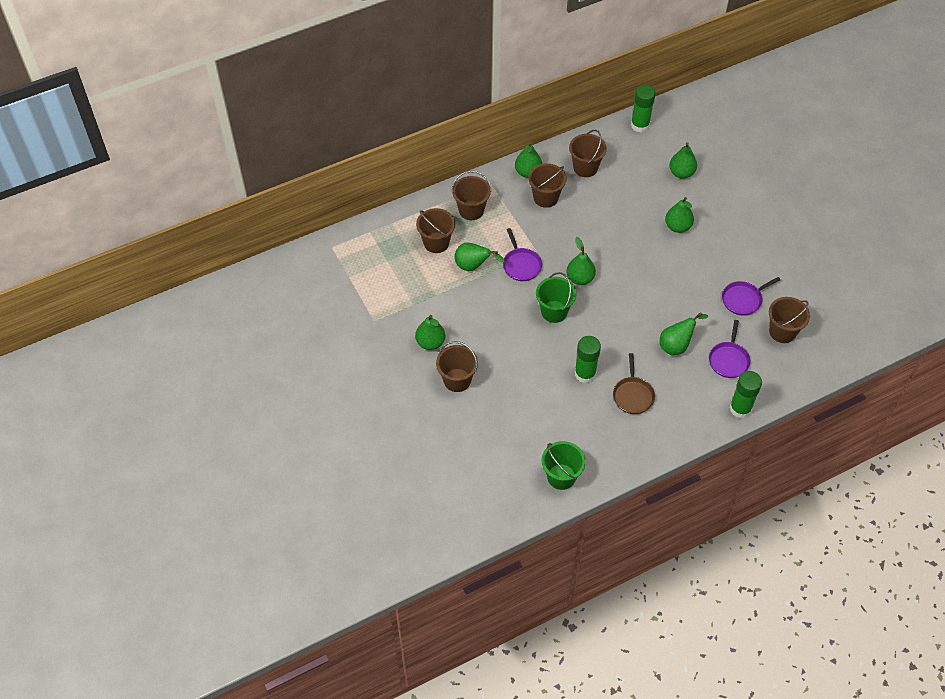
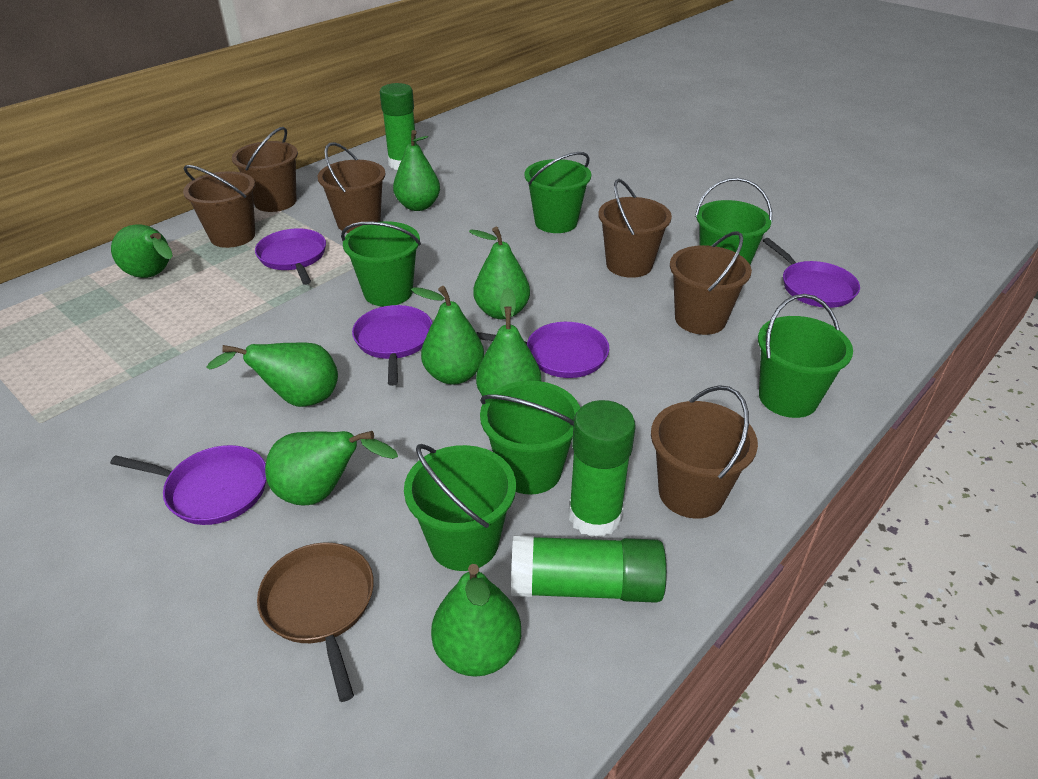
green bucket: [536,272,576,323] [542,441,586,490] = 2 -> [341,221,421,306] [404,444,516,571] [480,381,580,494] [524,152,591,233] [695,178,772,264] [758,294,853,418] = 6
green pear: [415,315,445,350] [454,242,505,271] [515,142,542,178] [566,237,596,285] [660,312,708,355] [665,197,694,233] [669,142,697,179] = 7 -> [111,225,173,278] [207,342,338,407] [265,431,398,506] [393,130,440,211] [411,286,484,385] [431,564,521,677] [469,227,530,319] [476,288,541,396] = 8
purple pan: [503,228,542,281] [709,320,751,378] [722,277,781,316] = 3 -> [110,445,266,525] [255,229,326,285] [352,305,432,386] [477,322,609,378] [763,238,860,308] = 5

